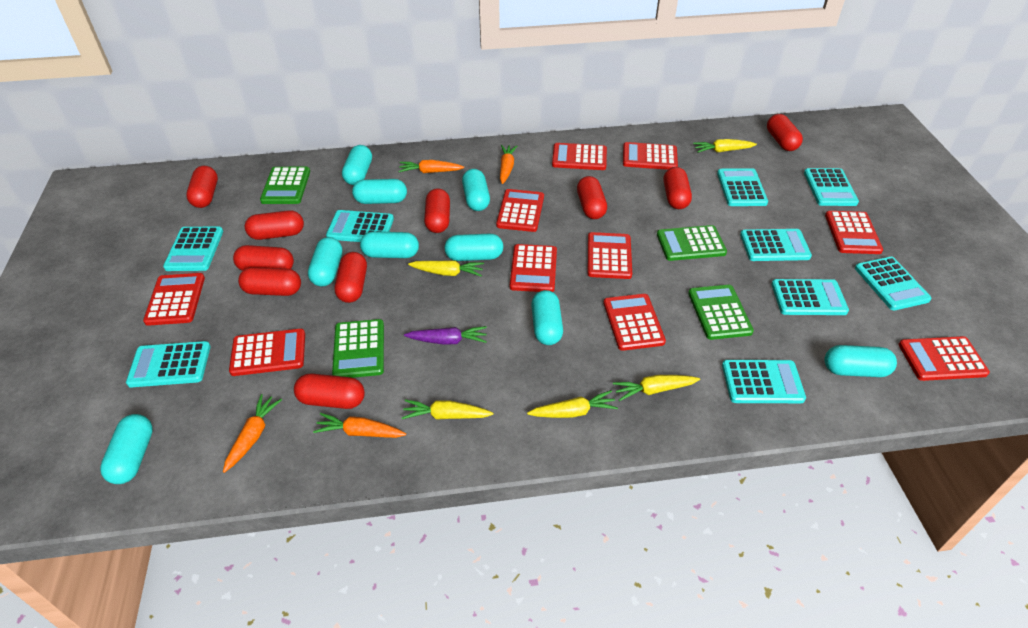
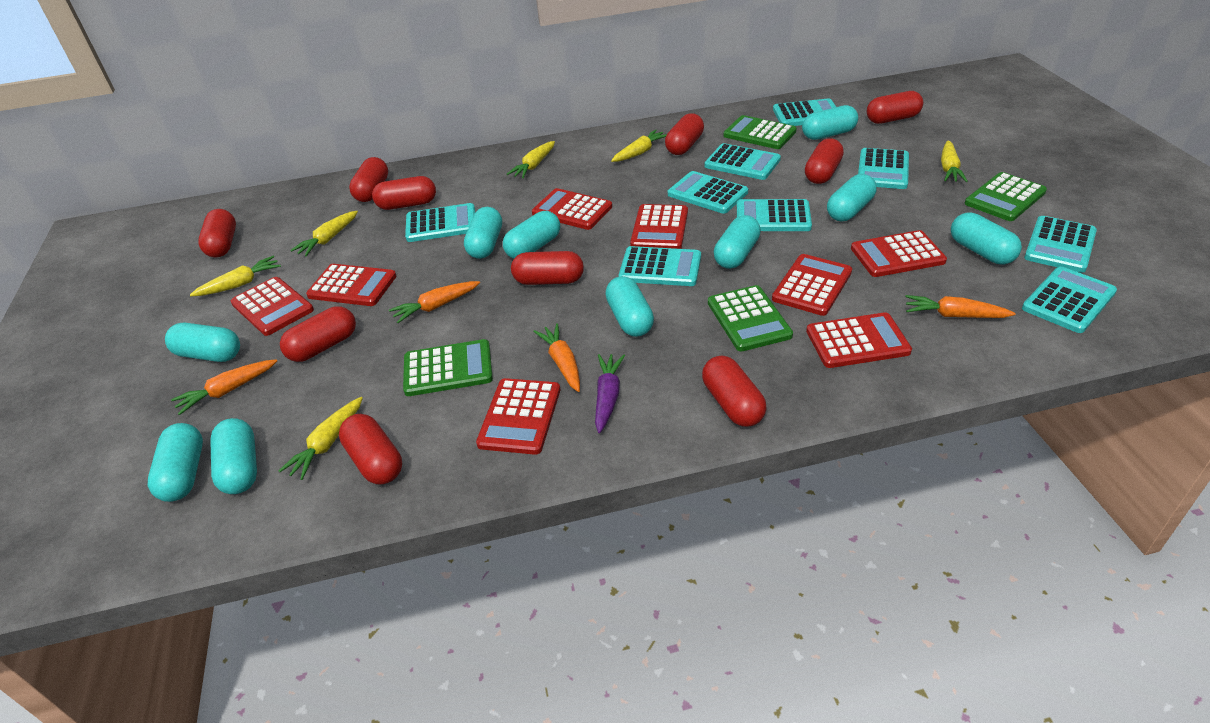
red calculator: [143,273,205,326] [229,329,305,376] [496,189,544,232] [510,244,557,292] [552,143,607,170] [588,232,632,279] [603,294,666,351] [623,142,678,170] [825,211,883,254] [898,336,990,381] = 10 -> [231,277,314,336] [306,264,396,306] [476,378,560,455] [532,188,612,230] [630,204,688,249] [772,254,852,316] [806,312,912,368] [851,230,947,277] = 8
turquoise capsule: [100,414,153,484] [308,237,342,286] [342,145,372,185] [352,179,407,204] [360,232,419,258] [444,233,503,261] [462,169,490,211] [531,290,563,345] [824,345,897,377] = 9 -> [148,423,203,502] [165,323,240,362] [210,418,257,494] [464,207,502,259] [503,211,560,259] [605,276,654,337] [714,215,761,269] [802,105,858,140] [827,174,876,221] [951,212,1022,264] = 10
yellow carrot: [402,400,493,420] [408,260,484,276] [527,390,618,418] [613,375,700,401] [693,139,757,153] = 5 -> [190,256,281,296] [279,397,363,480] [290,211,358,256] [507,141,555,178] [611,129,667,162] [941,141,968,182] = 6

